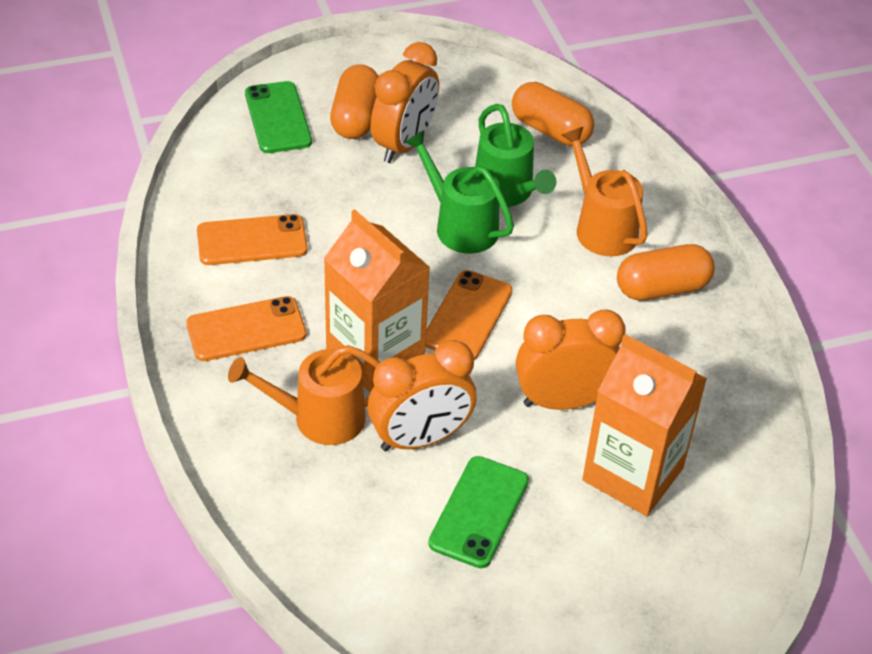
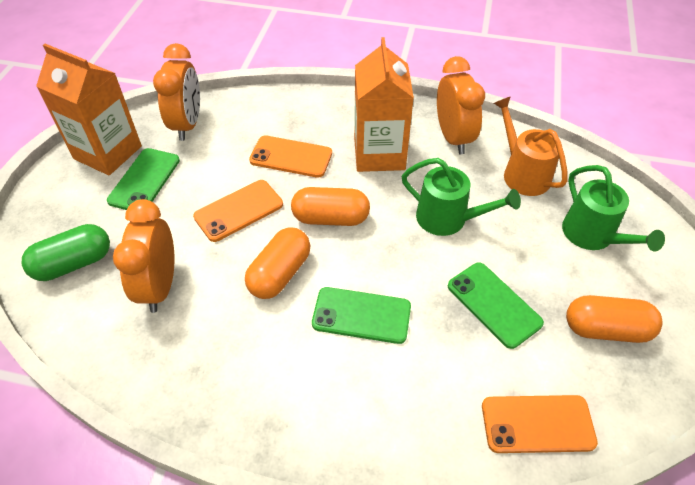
green capsule: none = 0 -> [22,224,110,281] = 1
green phone: [245,81,312,153] [428,456,529,568] = 2 -> [107,148,180,210] [312,287,411,344] [448,263,544,349] = 3
orange watering can: [228,345,380,445] [562,127,648,256] = 2 -> [493,96,568,196] = 1

